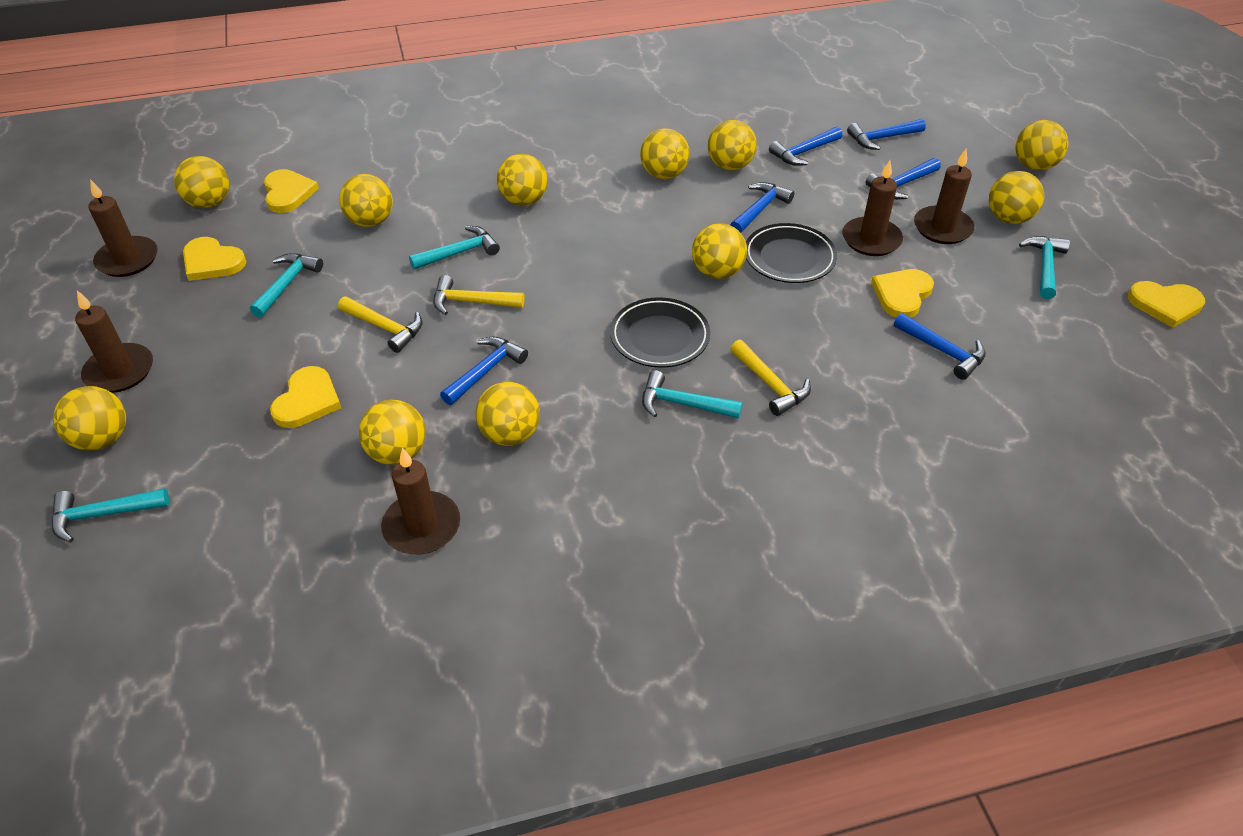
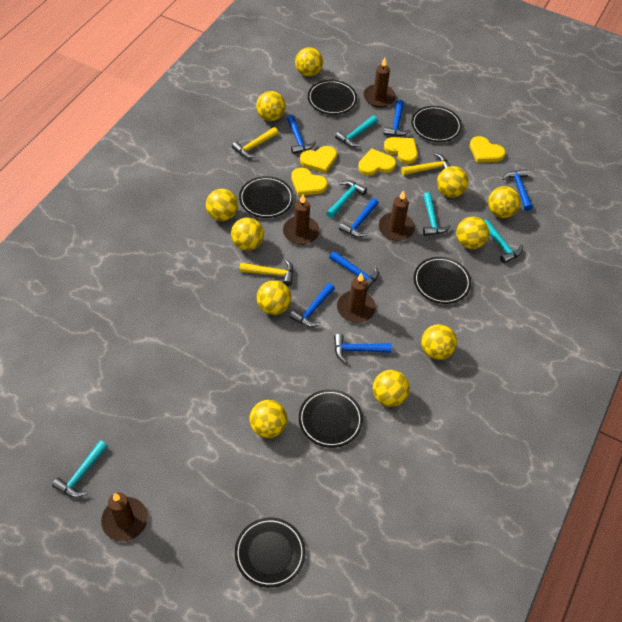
black plate: [610,297,710,368] [746,223,837,283] = 2 -> [235,518,305,588] [239,176,294,218] [299,389,363,448] [308,80,357,115] [411,106,462,142] [414,257,471,304] = 6
blue hammer: [440,336,528,405] [730,182,794,233] [769,127,842,166] [847,119,926,150] [865,158,941,199] [894,313,986,380] = 6 -> [287,115,316,154] [289,283,335,327] [329,251,379,290] [334,334,392,363] [339,198,379,237] [384,100,411,136] [502,169,533,211] = 7

